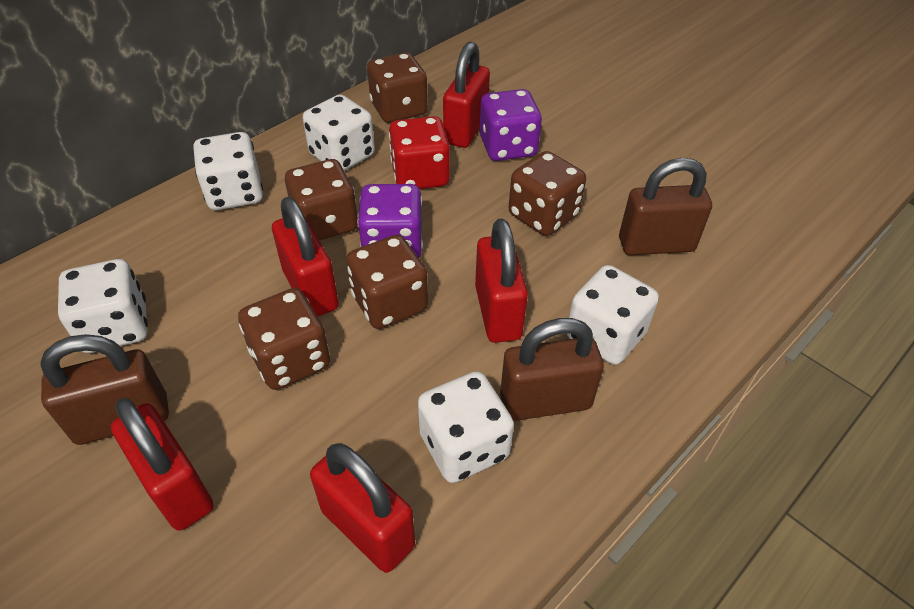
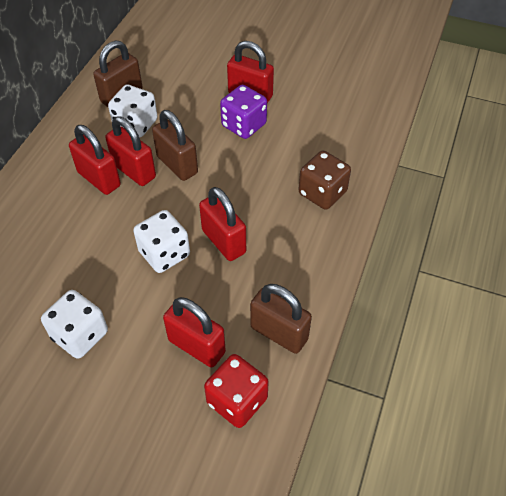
brown dice: [238,288,330,390] [285,159,358,241] [346,235,428,329] [367,52,428,123] [508,151,586,236] = 5 -> [298,151,351,210] = 1
purple dice: [358,184,423,258] [480,89,542,161] = 2 -> [220,85,267,139] = 1
white dice: [58,259,148,353] [193,132,263,210] [303,94,375,171] [418,371,514,483] [567,265,659,365] = 5 -> [41,290,108,359] [108,85,158,137] [133,210,190,273] = 3

